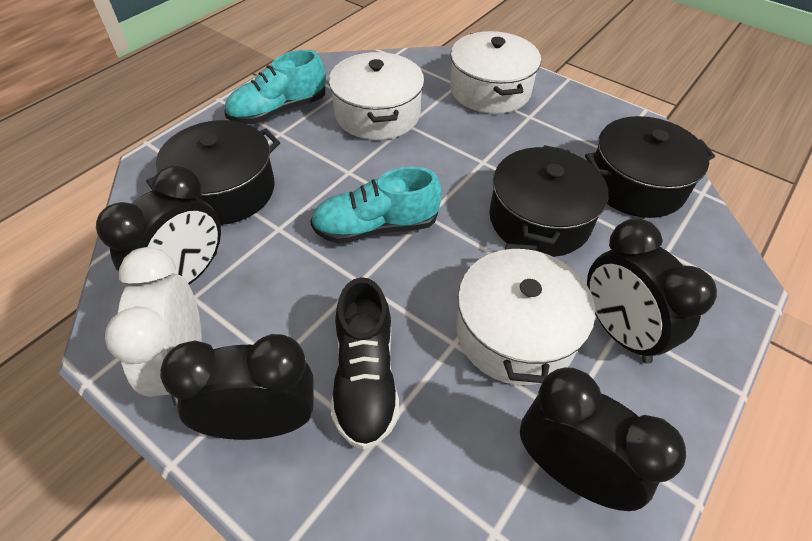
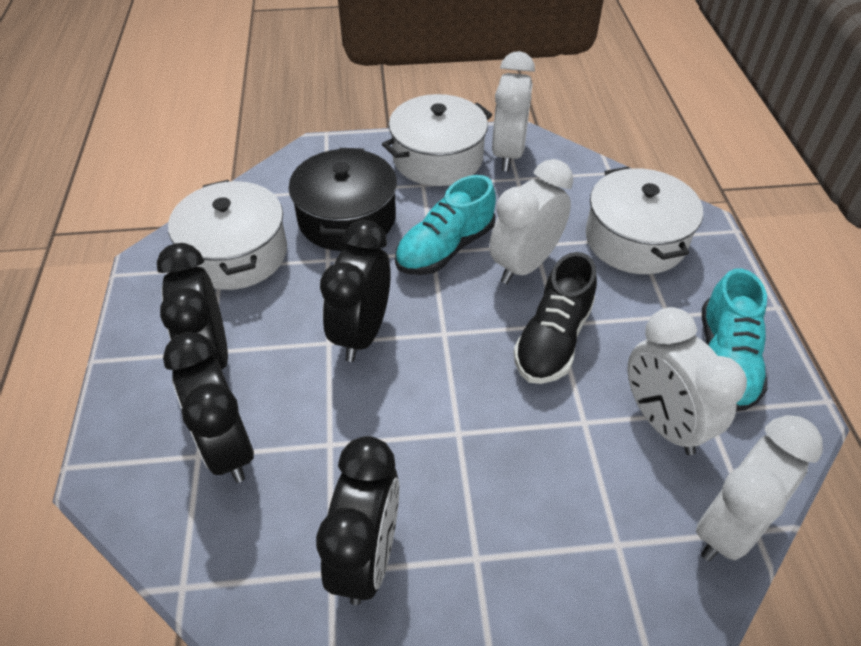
black pot: [146,120,280,225] [489,145,609,257] [585,116,715,218] = 3 -> [288,148,397,251] = 1
white clock: [105,247,202,406] = 1 -> [489,159,573,284] [492,51,535,171] [628,307,747,455] [696,415,823,561] = 4

